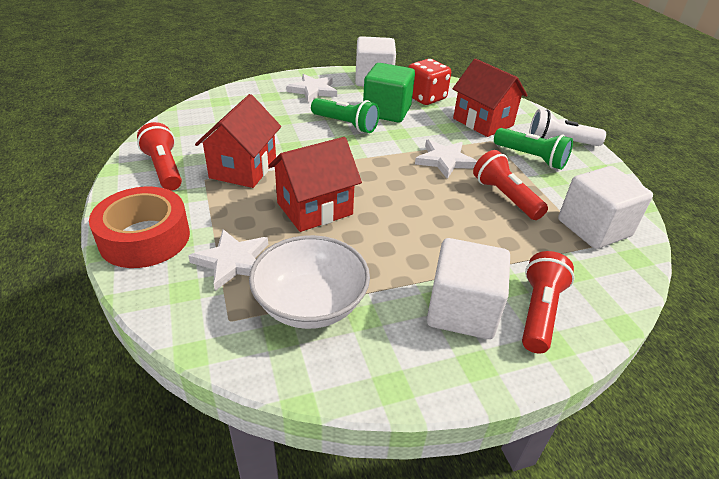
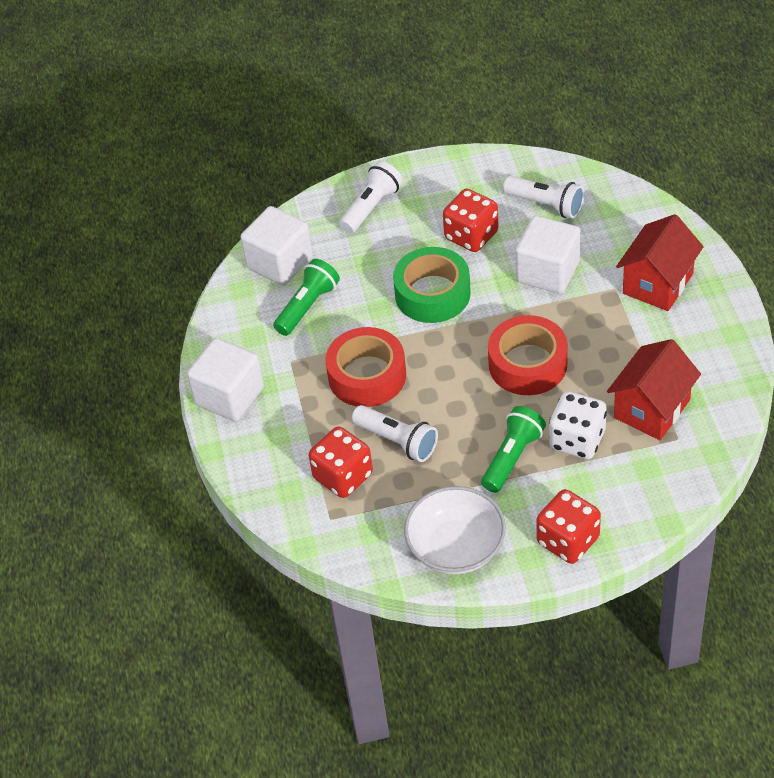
green cube: [363,63,415,123] = 1 -> none = 0
green tape: none = 0 -> [393,247,471,323] = 1
red dice: [408,59,451,105] = 1 -> [309,427,373,498] [443,189,499,252] [536,489,601,564] = 3
red flashlight: [137,122,182,191] [473,150,548,220] [522,251,575,353] = 3 -> none = 0
red house: [195,94,281,188] [268,137,362,232] [453,59,528,137] = 3 -> [607,339,701,440] [616,214,704,311] = 2
red tape: [89,187,190,268] = 1 -> [325,327,406,407] [488,315,568,395] = 2
white dice: none = 0 -> [549,391,607,459] = 1
white flashlight: [529,109,606,146] = 1 -> [339,161,403,233] [352,405,438,462] [503,176,585,219] = 3
white star: [188,229,268,291] [286,74,337,103] [415,140,477,179] = 3 -> none = 0

